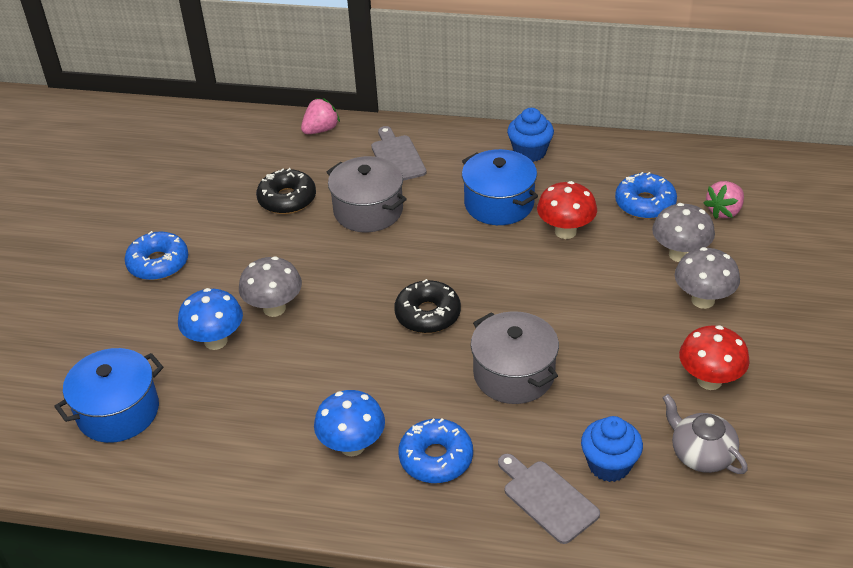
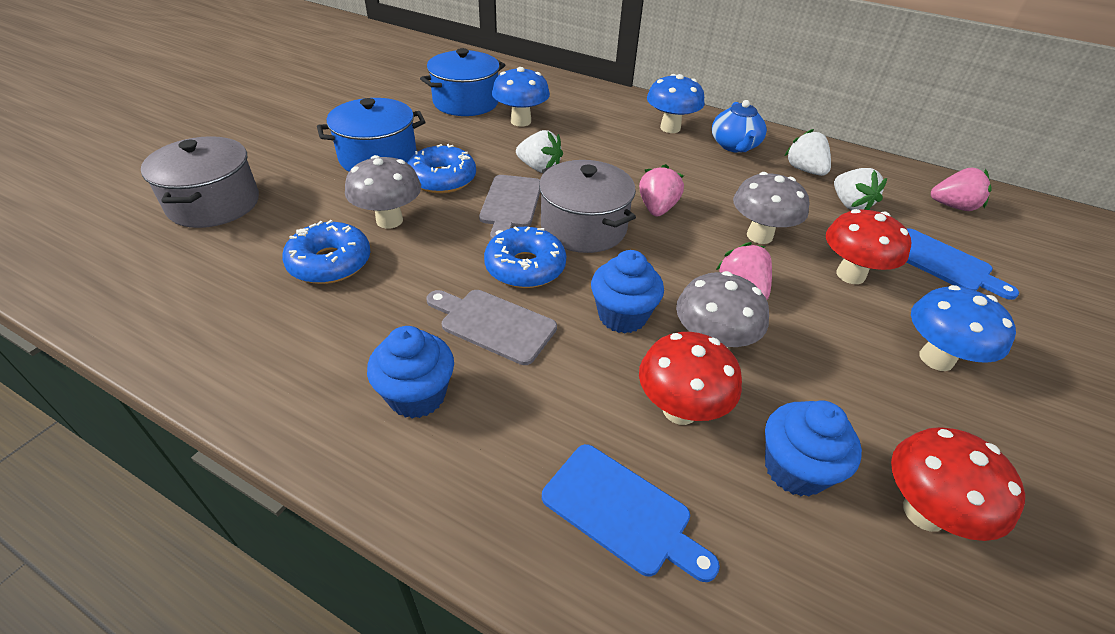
black donut: [256,168,316,214] [394,279,461,333] = 2 -> none = 0
blue cupcake: [507,108,554,162] [581,416,643,482] = 2 -> [367,326,454,419] [591,250,664,333] [765,400,862,497] = 3
blue cutting board: none = 0 -> [542,444,720,582] [907,228,1019,300] = 2
blue mushroom: [178,288,243,350] [314,390,385,456] = 2 -> [492,67,550,127] [647,74,705,133] [911,285,1016,371] = 3
blue teapot: none = 0 -> [712,100,767,153] = 1
grey teapot: [663,394,748,474] = 1 -> none = 0
pink strawberry: [301,98,340,134] [703,181,744,219] = 2 -> [639,164,684,216] [716,242,772,300] [931,168,992,211] = 3
red mushroom: [537,181,597,239] [679,325,750,390] = 2 -> [639,332,742,425] [826,209,912,284] [891,427,1025,541] = 3
white strawberry: none = 0 -> [516,130,563,173] [785,129,831,176] [834,168,887,210] = 3

